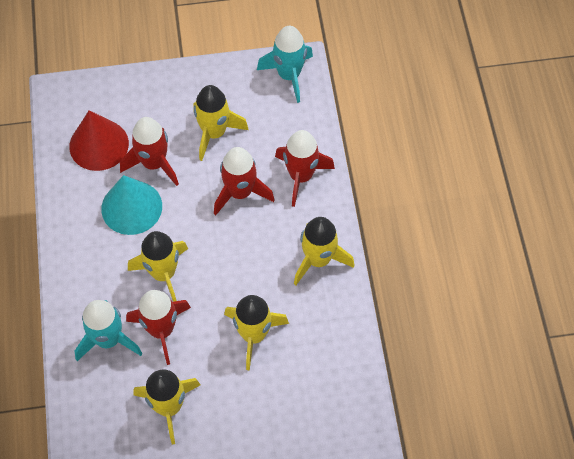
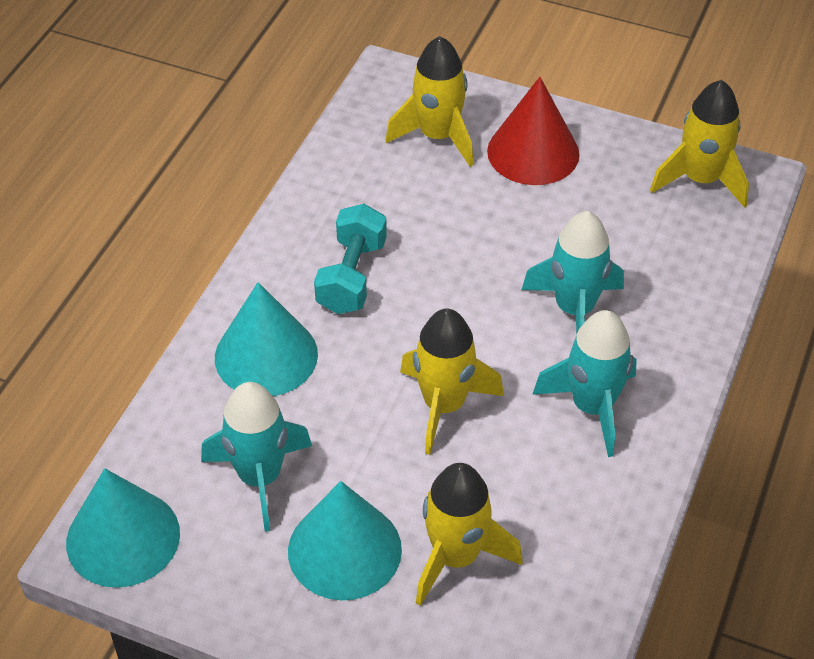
red rocket: [120,117,179,186] [126,290,191,365] [214,147,275,215] [275,130,335,207] = 4 -> none = 0
turquoise cone: [101,175,162,235] = 1 -> [66,468,180,588] [215,282,318,396] [288,481,402,600] = 3
turquoise dumbbell: none = 0 -> [314,204,387,314] = 1
turquoise rocket: [75,300,142,361] [257,26,313,103] = 2 -> [201,382,312,532] [522,211,624,335] [532,310,637,457] = 3
yellow rocket: [128,231,188,302] [133,370,200,445] [193,85,249,161] [224,295,289,371] [294,217,354,285] = 5 -> [385,36,473,167] [400,309,504,455] [416,463,523,606] [650,80,749,208] = 4

